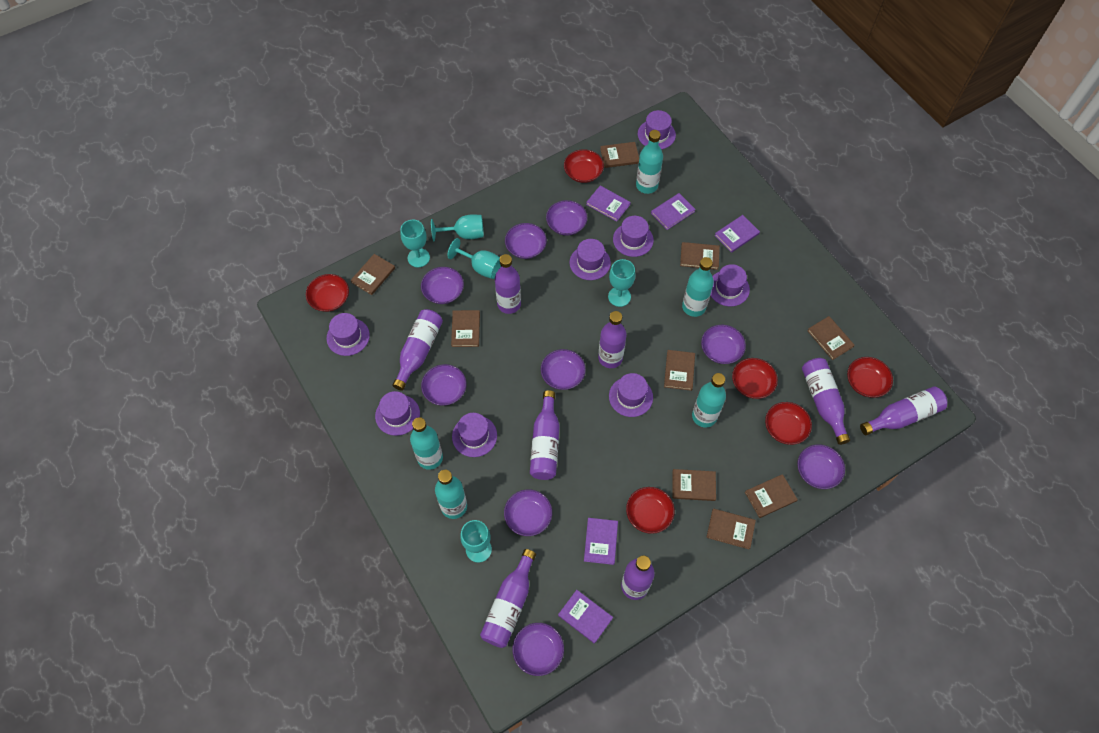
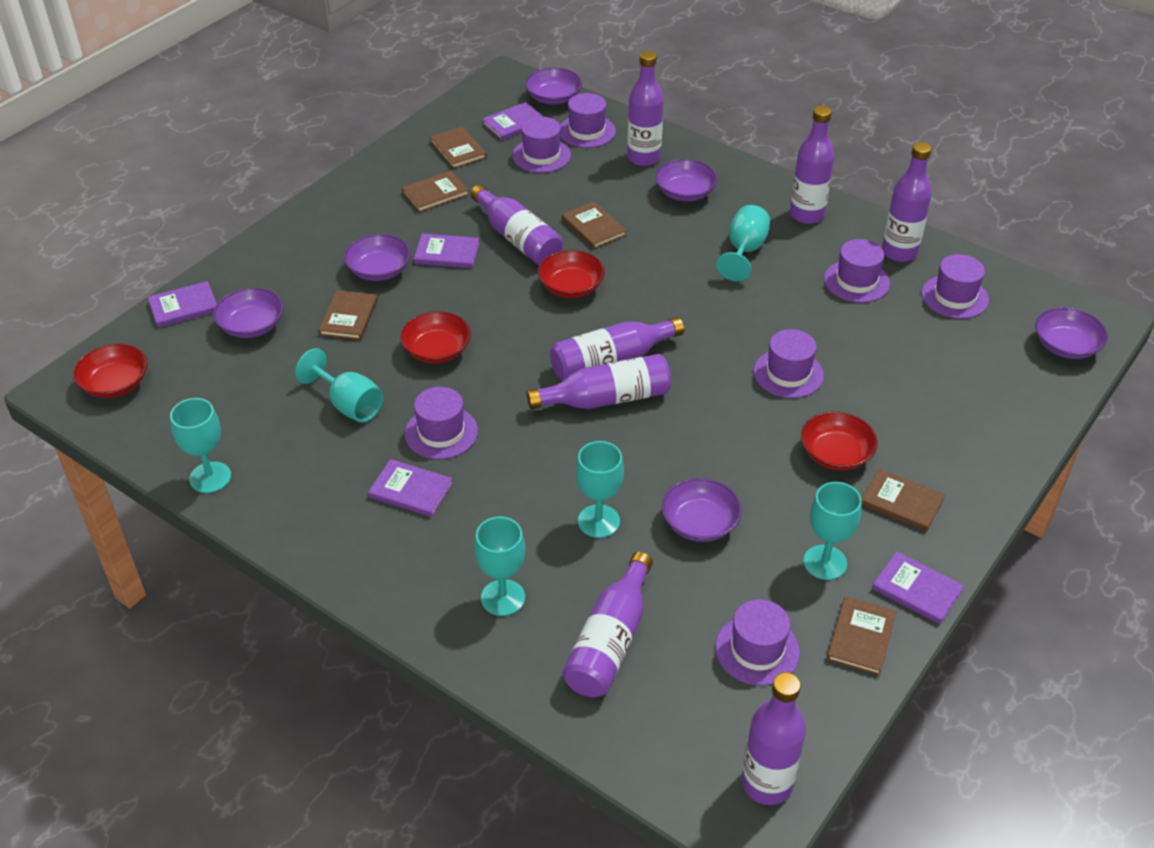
brown book: [350,254,395,295] [451,310,480,347] [600,142,639,168] [664,350,695,391] [673,469,716,501] [680,242,720,270] [706,509,756,549] [745,474,798,518] [807,316,855,360] = 9 -> [319,290,378,340] [402,171,469,213] [430,126,487,169] [562,201,627,249] [827,596,896,676] [861,468,945,532] = 6
purple bowl: [421,267,464,304] [421,364,467,406] [504,489,552,536] [505,223,547,259] [513,623,564,676] [541,349,586,390] [546,200,588,236] [701,325,746,364] [797,444,845,489] = 9 -> [213,288,283,338] [344,234,411,281] [525,68,582,105] [655,159,718,201] [662,478,742,542] [1035,307,1108,359] = 6
purple hat: [326,313,370,356] [375,391,420,436] [452,413,497,457] [570,239,611,280] [609,373,653,417] [613,216,654,257] [638,110,676,149] [710,264,750,306] = 8 -> [405,387,478,459] [512,117,571,173] [560,93,616,148] [715,599,800,686] [753,329,824,398] [824,239,890,303] [922,254,989,319] = 7
red bowl: [306,274,349,312] [564,149,604,183] [626,487,675,534] [732,358,778,399] [765,402,812,445] [847,357,893,398] = 6 -> [73,344,147,398] [400,311,471,363] [538,250,605,298] [801,411,878,470] = 4
turquoise bottle: [410,417,443,470] [435,470,467,519] [636,130,663,194] [682,257,714,317] [692,373,726,428] = 5 -> none = 0
turquoise goblet: [400,220,430,267] [431,214,484,241] [447,238,501,279] [460,520,492,563] [608,259,636,307] = 5 -> [170,398,231,493] [295,348,384,423] [474,517,525,616] [576,441,624,538] [716,205,770,281] [803,482,862,580] = 6

